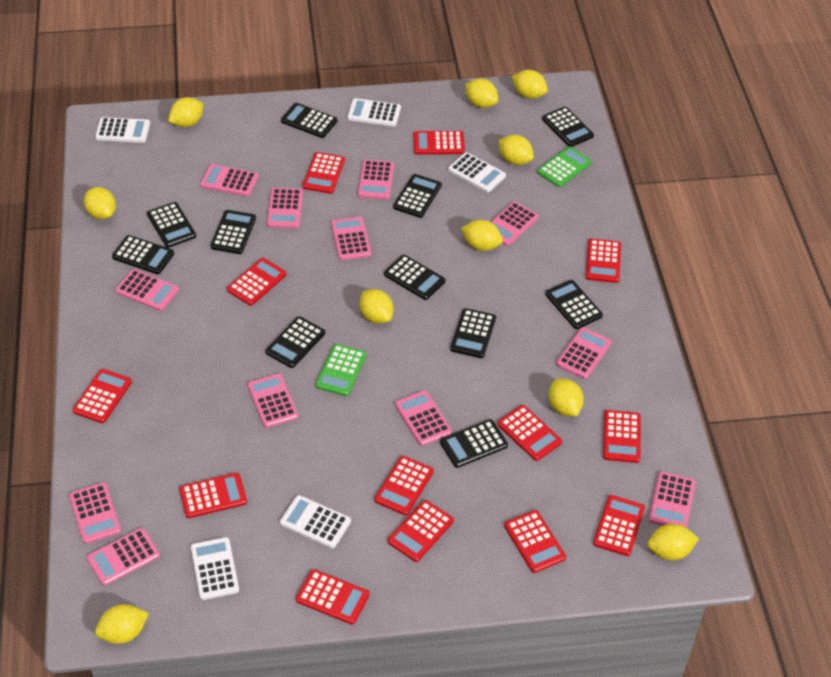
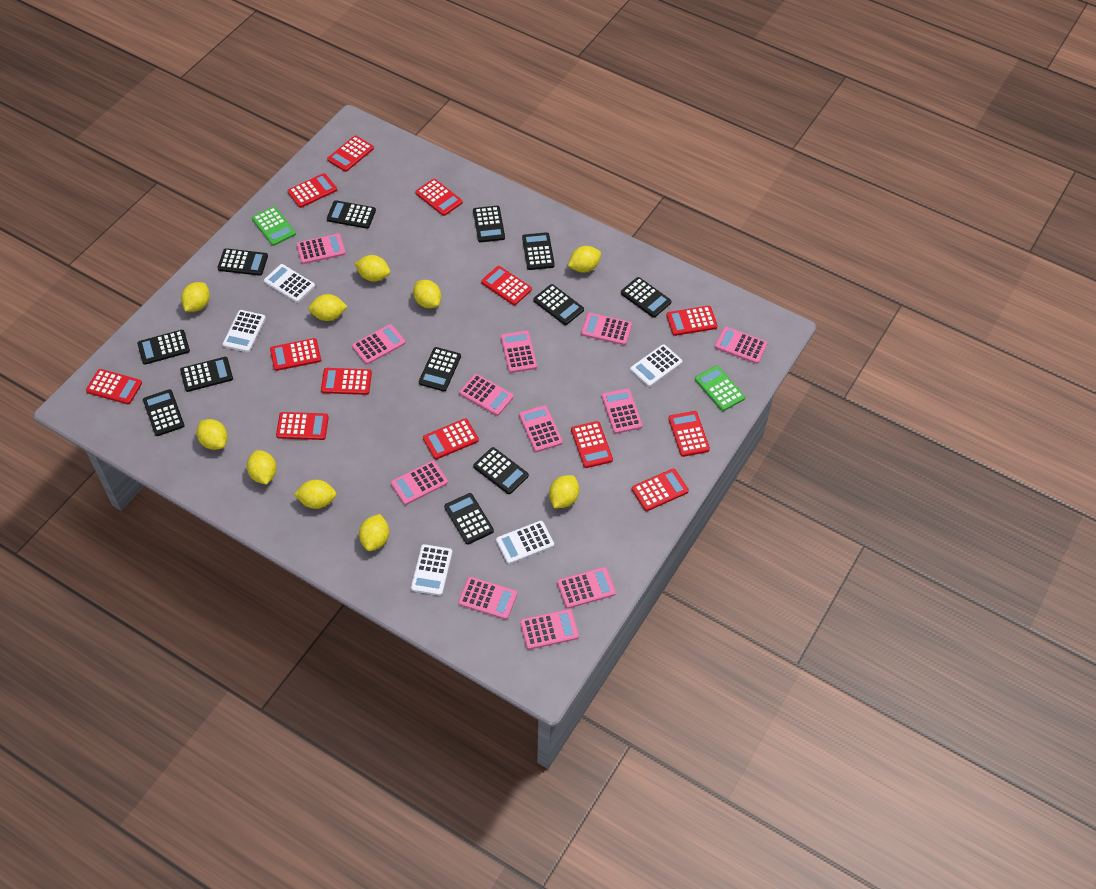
black calculator: [112,235,174,274] [147,202,196,248] [211,210,256,254] [265,316,325,368] [281,103,338,138] [384,255,445,300] [393,174,442,218] [440,419,508,468] [450,308,496,358] [542,107,594,147] [545,280,603,329] = 11 -> [137,330,190,365] [143,389,185,436] [180,357,233,392] [218,248,268,276] [327,200,376,229] [419,347,461,391] [444,493,494,545] [473,206,505,242] [473,447,529,494] [522,232,555,270] [533,284,584,325] [621,277,672,318] = 12

